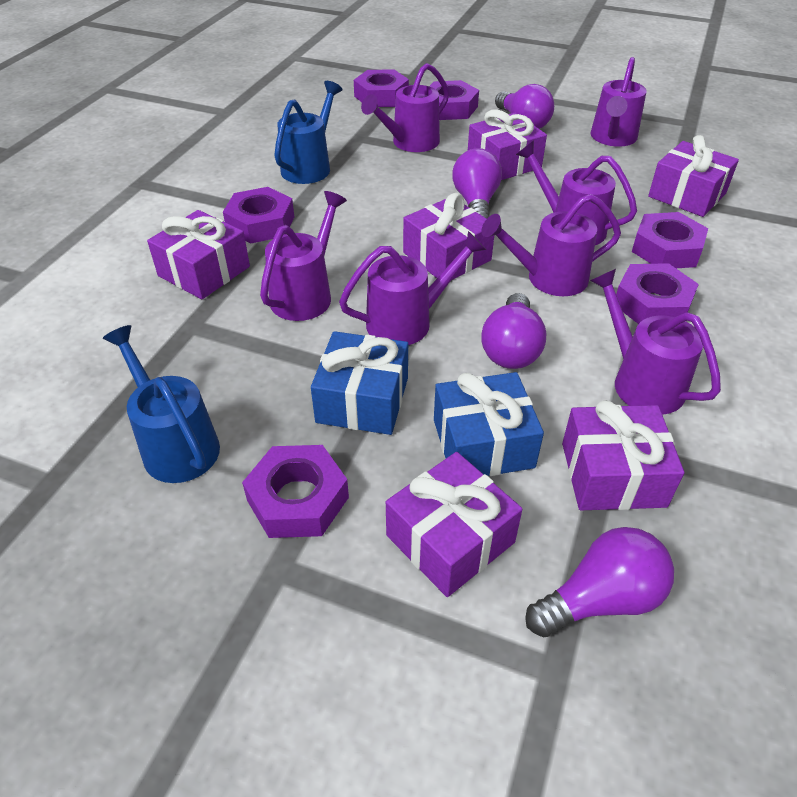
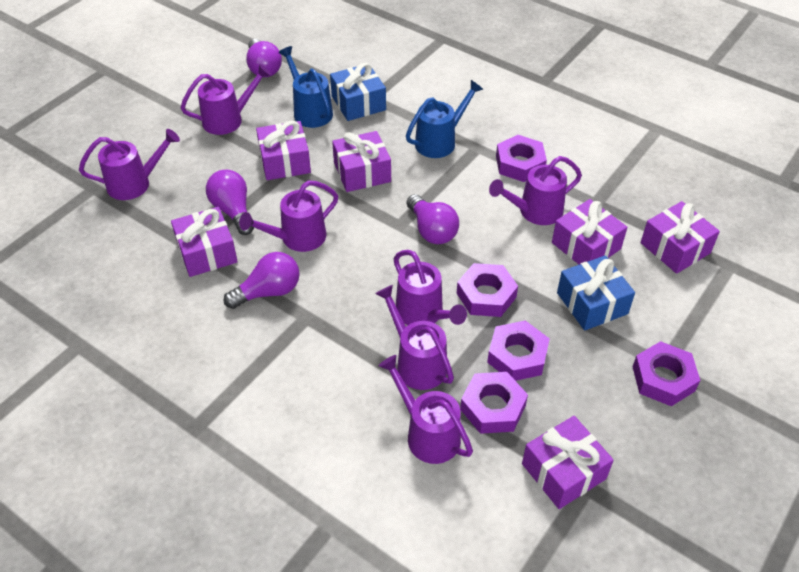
purple nut: [223,187,294,244] [242,445,349,538] [354,69,409,107] [429,80,479,120] [616,263,699,324] [632,212,708,268] = 6 -> [457,263,518,317] [460,372,528,434] [487,320,550,381] [496,135,547,182] [632,341,700,406] = 5

